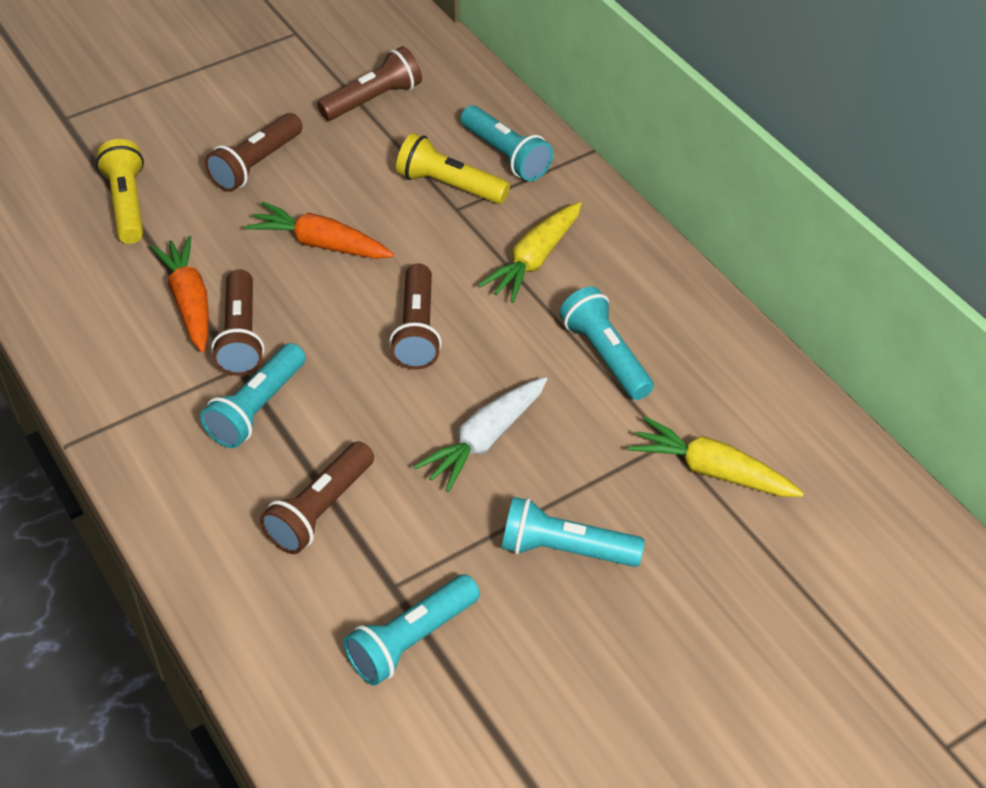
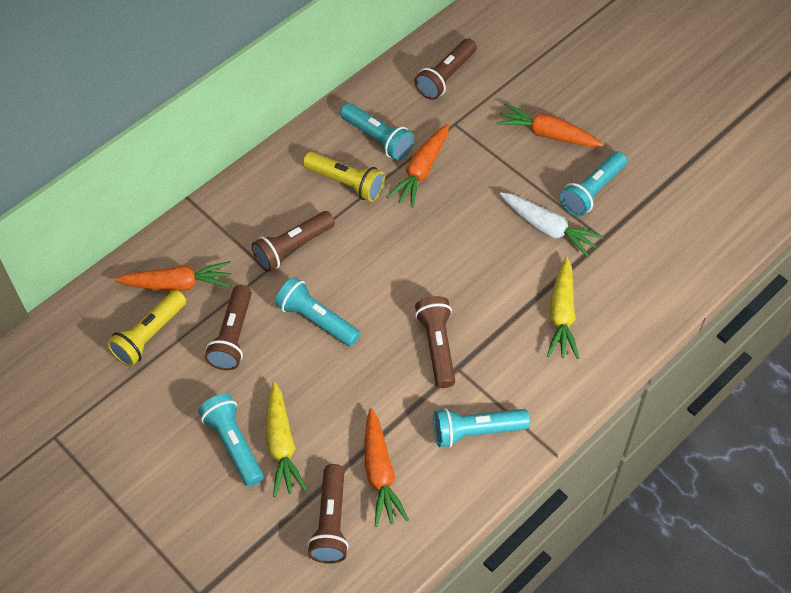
orange carrot: [150,236,209,352] [245,202,394,259] = 2 -> [115,261,231,291] [365,408,409,527] [387,124,449,208] [496,103,603,147] = 4

